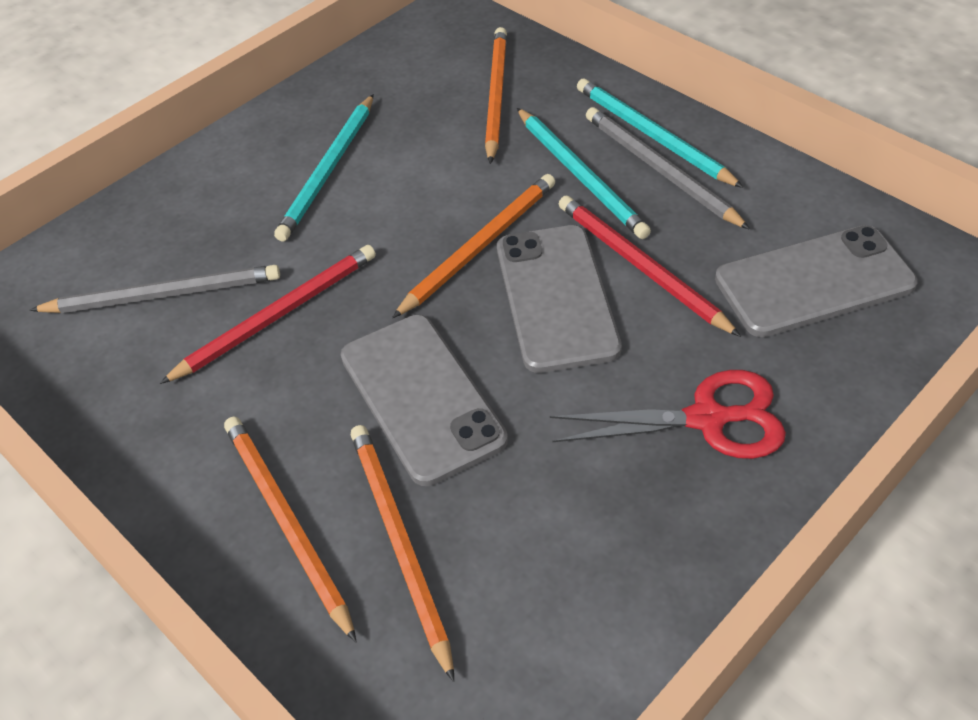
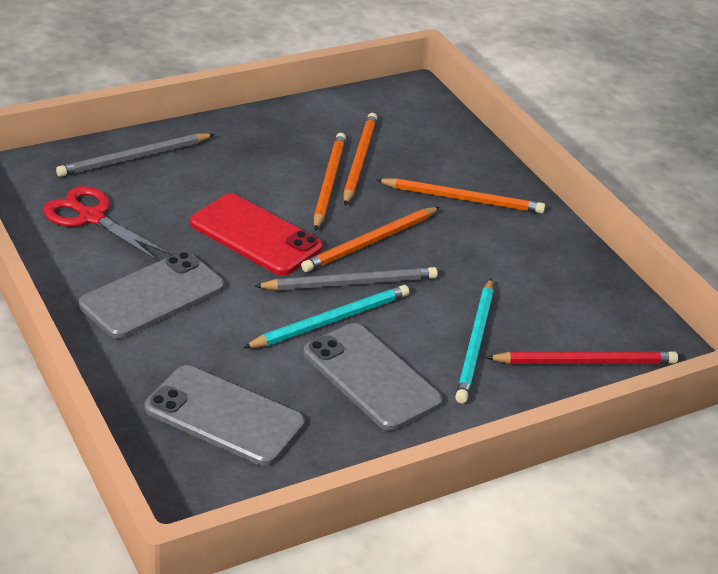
red pencil: [160,245,376,384] [559,196,741,337] = 2 -> [486,351,678,364] = 1
red phone: none = 0 -> [190,194,323,276] = 1
turquoise pencil: [274,94,374,241] [517,108,651,239] [577,78,744,188] = 3 -> [243,285,409,348] [455,279,494,403] = 2

